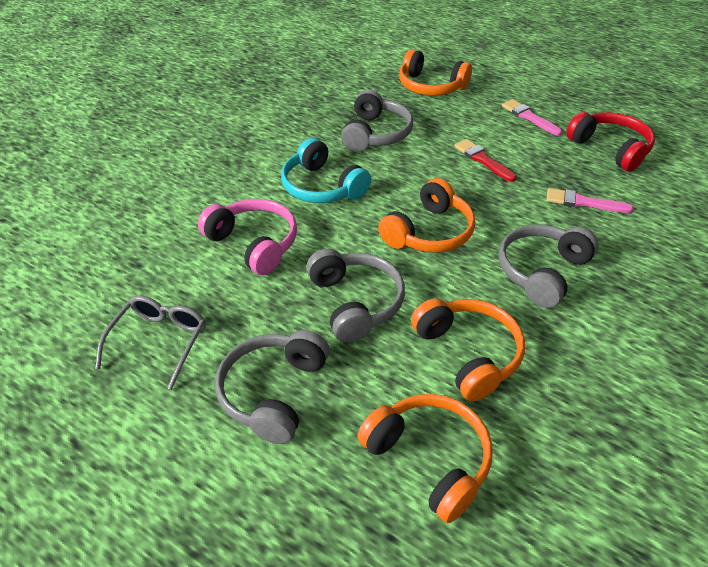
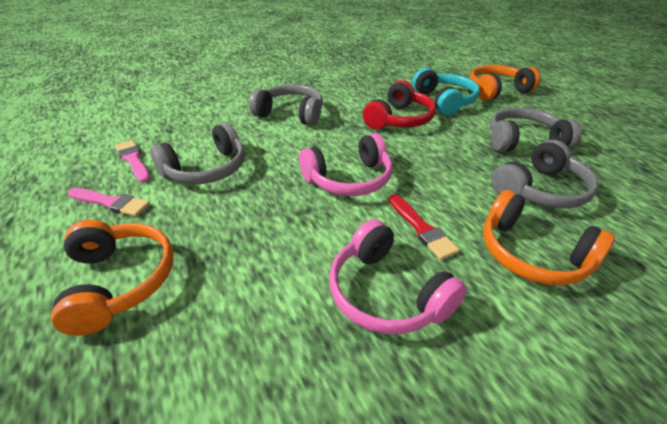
grey glasses: [95,295,206,390] = 1 -> none = 0
orange headphones: [357,394,493,523] [378,178,475,253] [399,49,472,96] [411,298,525,401] = 4 -> [51,220,174,336] [470,65,541,101] [483,190,615,286] = 3
pink headphones: [198,199,297,275] = 1 -> [299,133,393,196] [329,219,467,334] = 2

